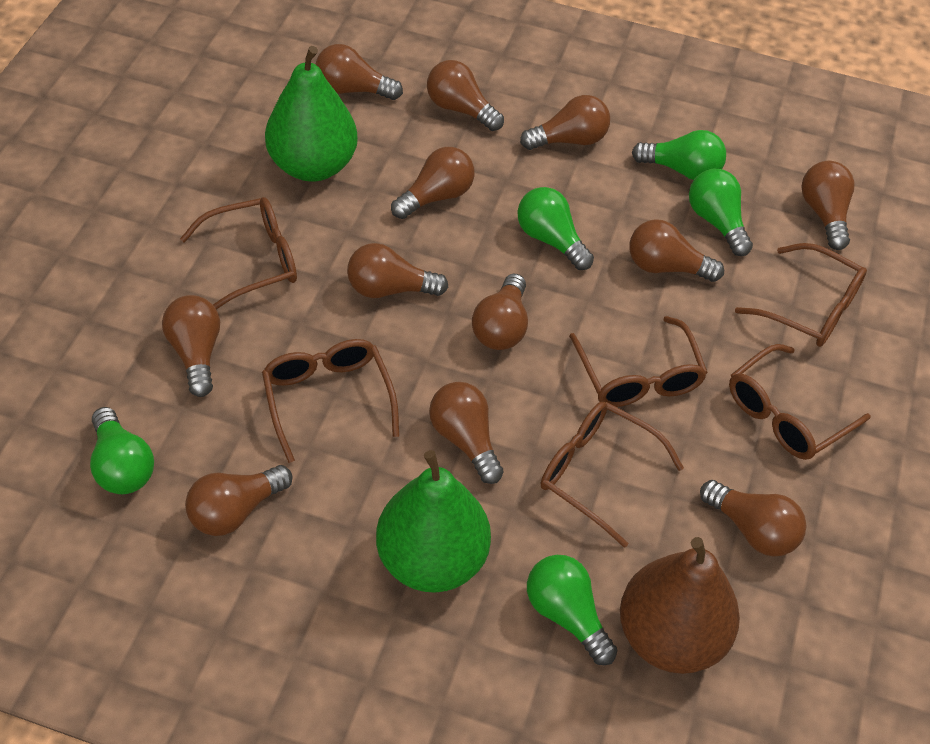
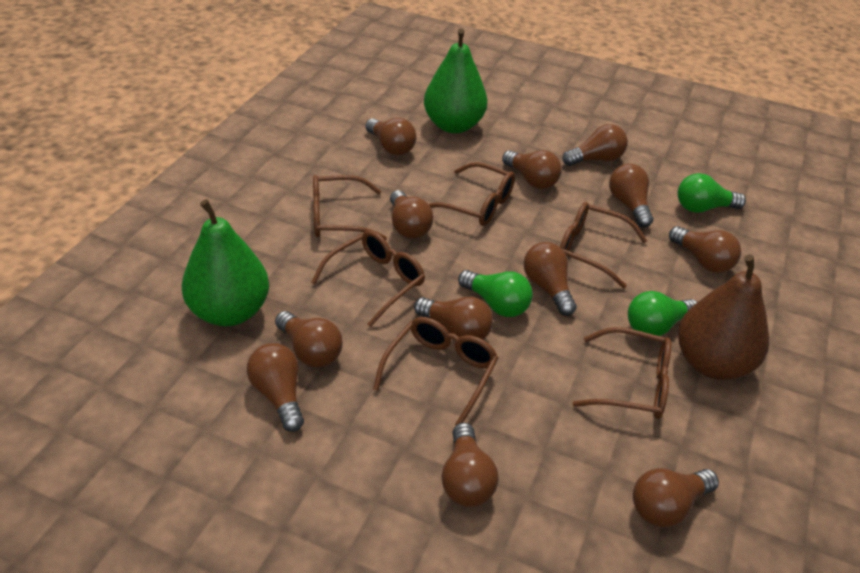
green light bulb: [90,407,154,494] [517,187,594,270] [527,555,618,665] [632,130,726,180] [689,168,753,256] = 5 -> [458,270,533,317] [628,291,697,336] [678,173,746,213] = 3

